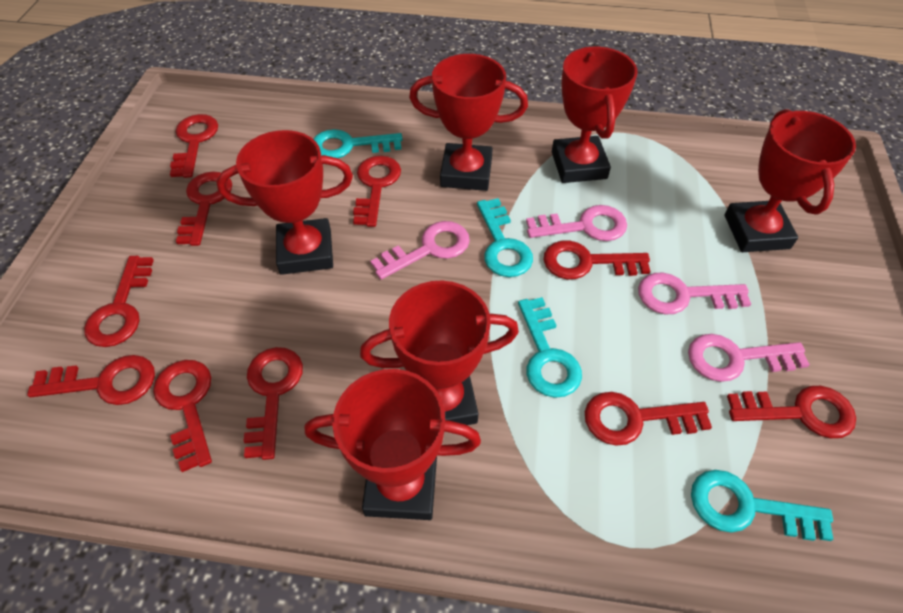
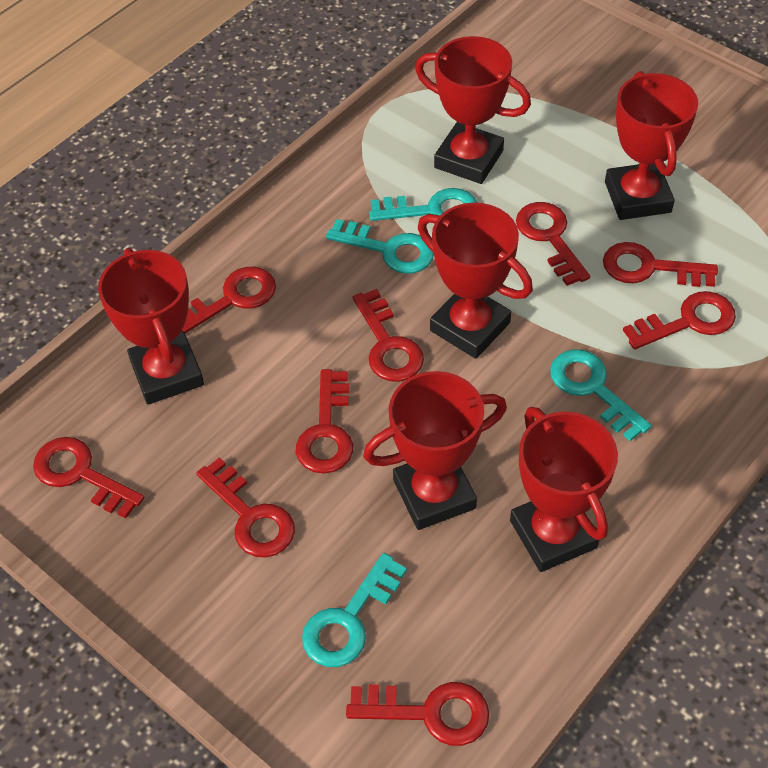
pink key: [370,221,470,279] [526,205,627,241] [638,272,751,315] [688,334,810,382] = 4 -> none = 0
red key: [27,355,155,405] [84,256,154,347] [153,360,212,472] [170,114,218,178] [176,171,232,246] [244,347,303,460] [353,156,401,227] [544,240,650,279] [585,392,712,446] [727,386,856,438] = 10 -> [33,437,145,519] [182,267,276,334] [196,457,295,558] [296,369,353,474] [346,682,489,746] [353,289,424,382] [516,202,590,286] [603,242,718,287] [623,291,736,350] = 9

